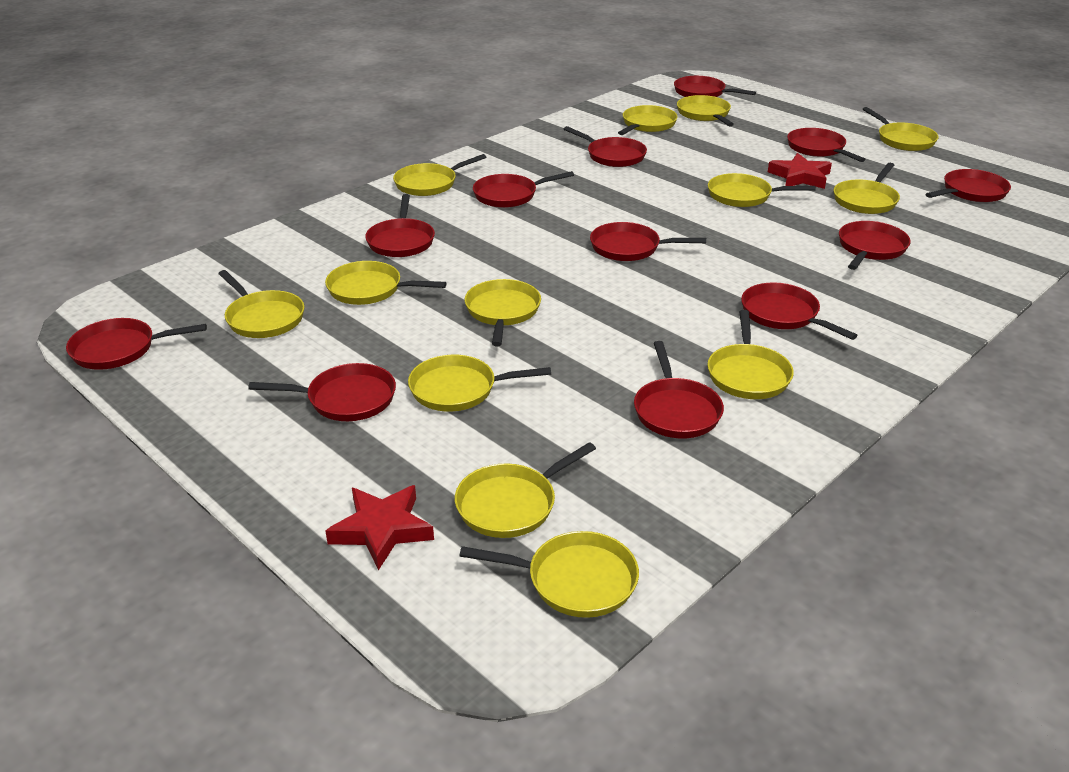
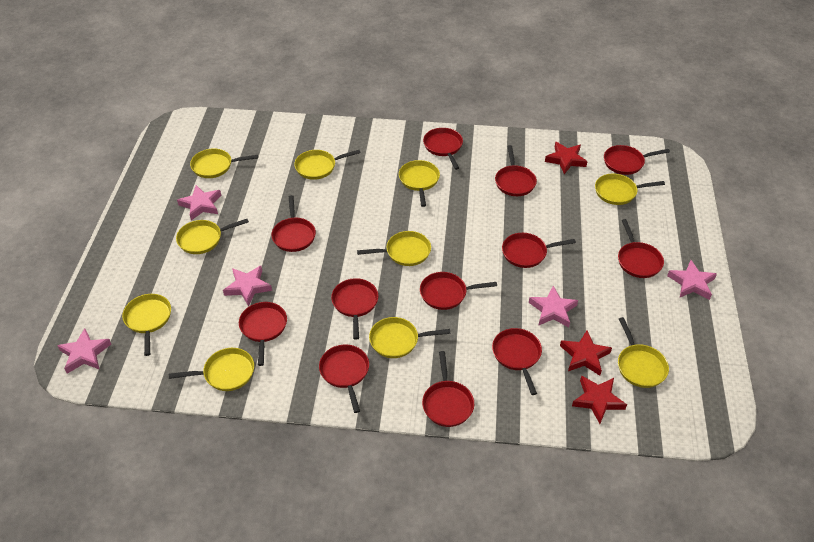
pink star: none = 0 -> [57,328,111,374] [177,185,222,220] [223,266,272,307] [529,286,578,327] [667,260,717,300] = 5
red star: [325,485,434,571] [768,153,832,189] = 2 -> [545,142,588,174] [560,330,612,376] [572,376,627,424] = 3
yellow pan: [218,270,304,338] [325,261,447,305] [393,154,486,196] [408,355,551,412] [455,442,596,538] [459,531,639,618] [465,279,541,346] [618,105,678,135] [677,95,734,126] [707,310,794,399] [708,173,816,207] [834,163,900,214] [863,107,939,151] = 13 -> [122,294,171,356] [169,348,254,391] [176,219,249,254] [190,149,258,178] [294,150,361,180] [357,231,431,266] [369,317,450,358] [399,160,440,207] [595,174,665,205] [618,317,669,388] = 10

